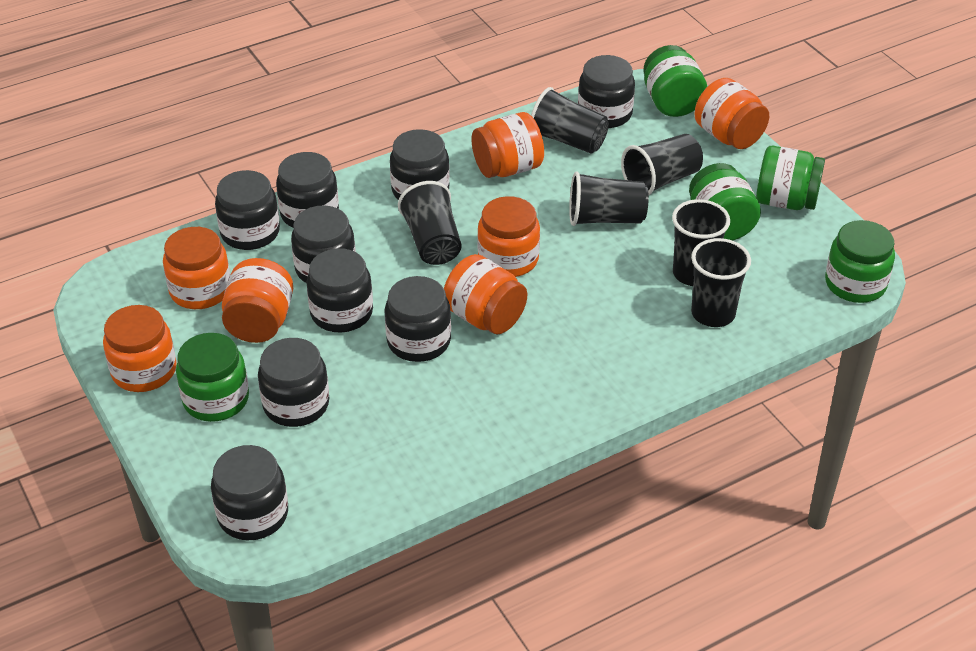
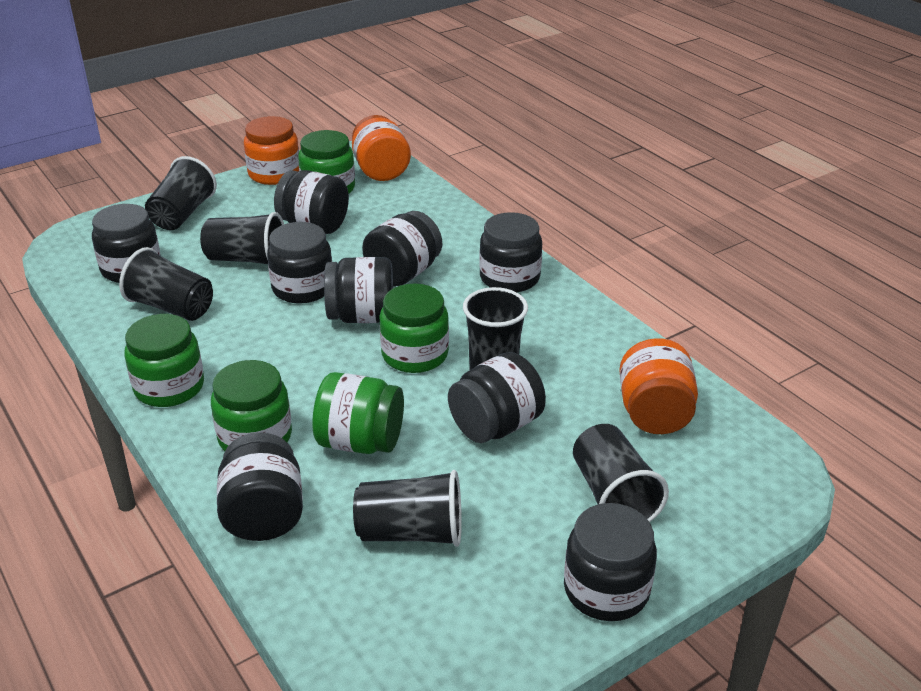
orange jar: [103,305,176,392] [163,227,230,309] [222,258,293,343] [444,254,527,334] [472,112,544,178] [477,196,540,277] [695,78,769,149] = 7 -> [244,116,299,185] [352,115,411,181] [619,338,698,434] = 3

